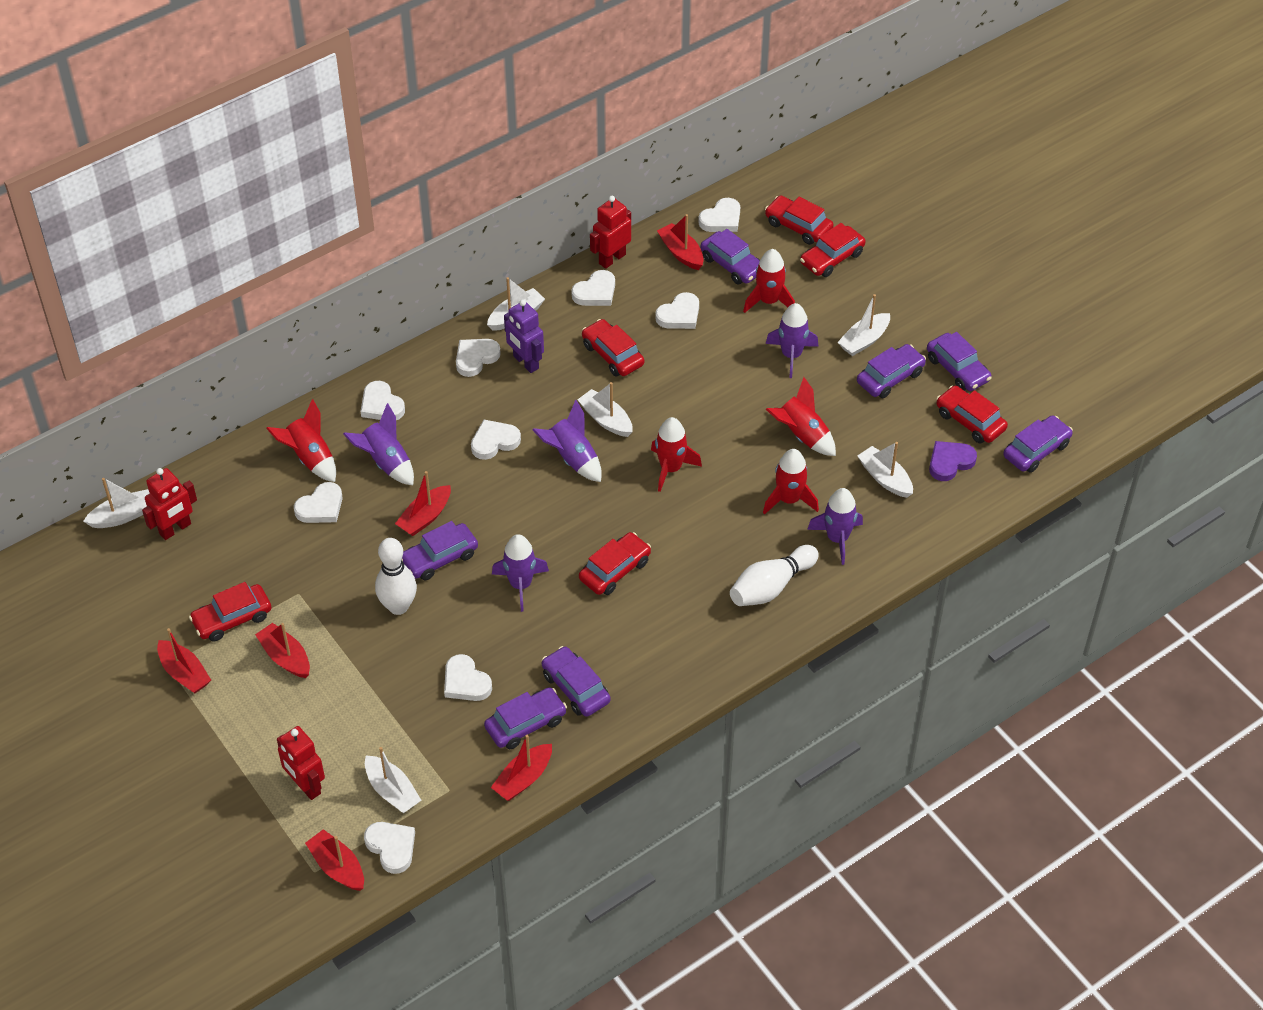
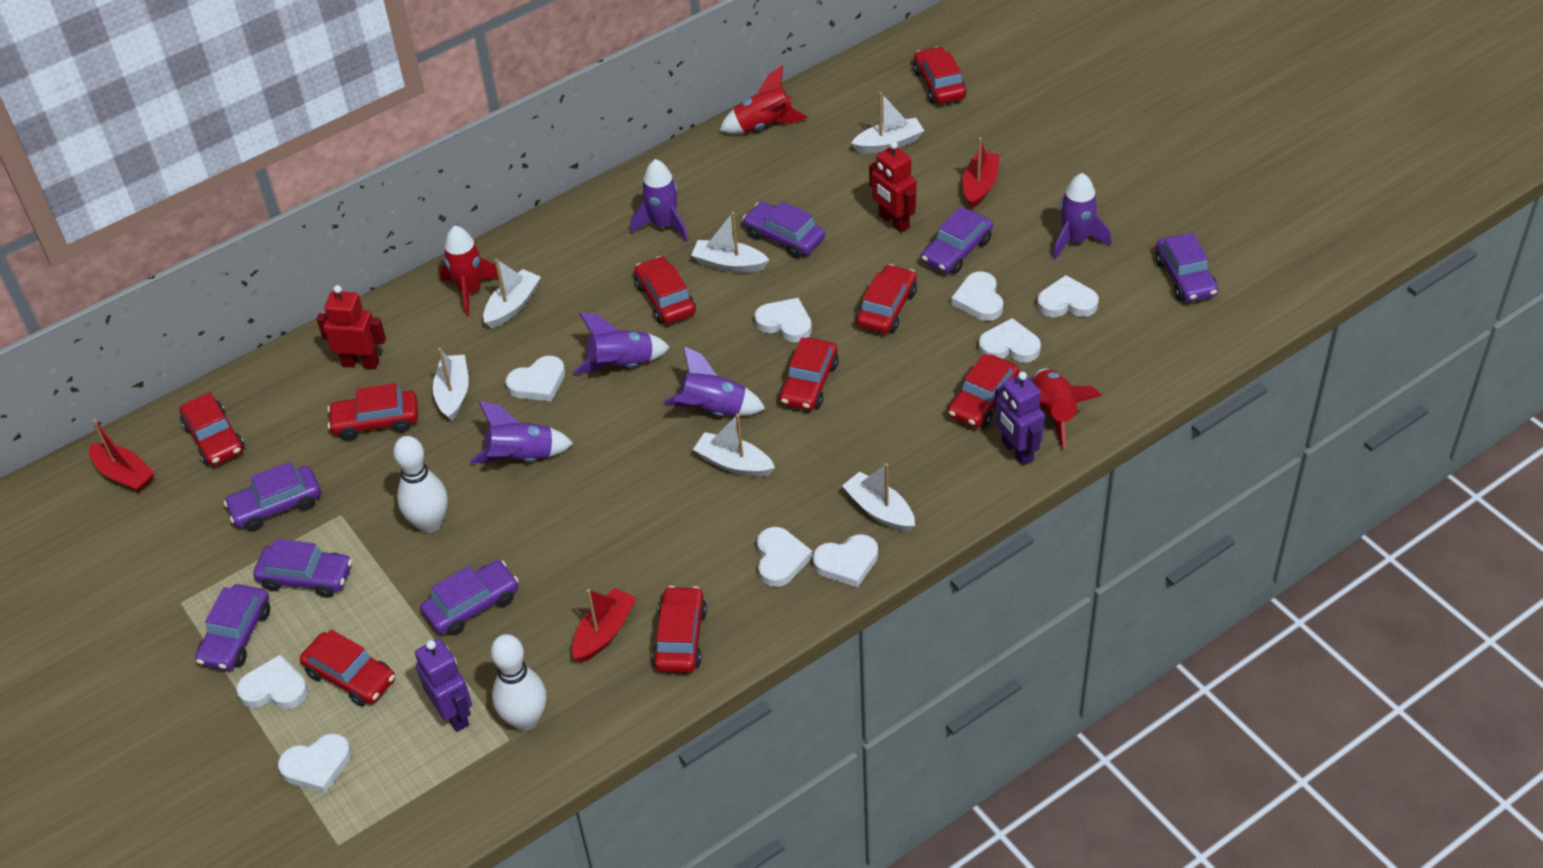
purple heart: [929,441,977,481] = 1 -> none = 0
purple robot: [504,300,544,373] = 1 -> [415,638,472,732] [994,372,1045,466] = 2
red boat: [157,628,211,693] [255,623,310,678] [305,829,364,891] [395,471,451,536] [491,735,552,801] [657,214,704,270] = 6 -> [89,419,155,493] [572,588,636,663] [962,137,1000,208] = 3
red car: [189,582,272,641] [579,532,651,595] [582,319,644,376] [765,195,834,245] [800,223,866,277] [936,385,1008,443] = 6 -> [179,392,245,466] [300,630,395,706] [327,383,418,441] [635,256,696,324] [652,586,707,673] [779,337,839,411] [856,264,917,334] [913,46,967,104] [948,354,1019,428] = 9
red robot: [142,468,197,540] [277,726,325,800] [590,196,631,269] = 3 -> [317,285,386,369] [869,141,916,233] = 2
red rocket: [266,399,336,482] [651,417,702,492] [743,249,795,313] [763,449,819,515] [766,377,836,456] = 5 -> [440,226,498,316] [719,66,808,134] [1033,369,1102,449] = 3

